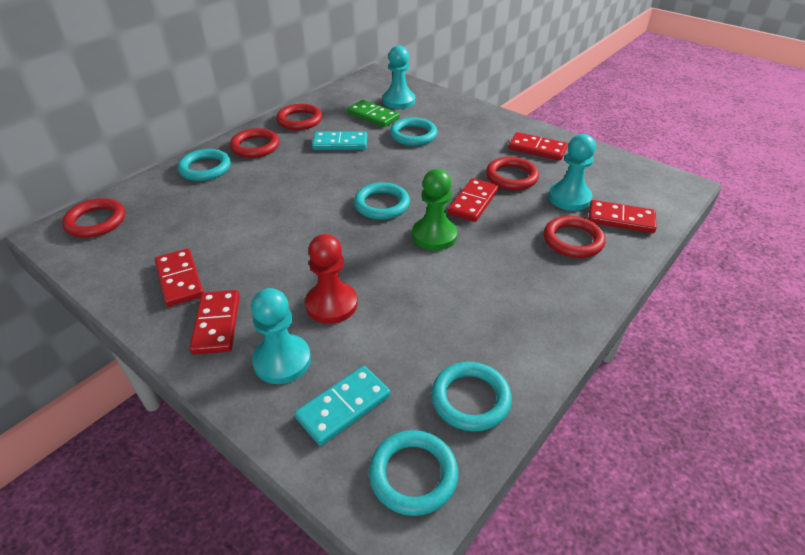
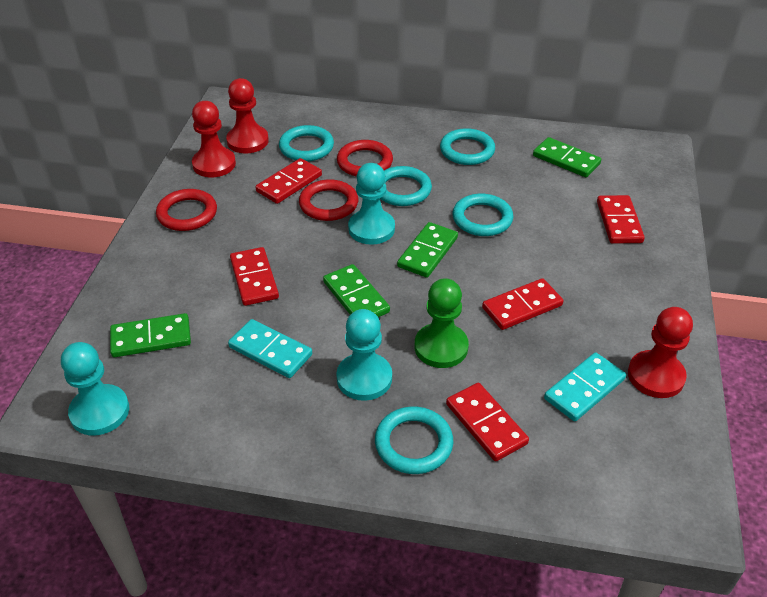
green domino: [347,100,400,127] = 1 -> [110,313,191,357] [323,264,390,317] [397,222,458,278] [533,137,601,177] = 4
red pawn: [305,234,357,324] = 1 -> [192,101,236,177] [226,78,269,153] [628,307,693,398] = 3
red ring: [62,198,125,238] [230,128,280,158] [276,104,322,130] [486,157,539,190] [544,216,606,258] = 5 -> [156,189,217,231] [299,179,358,221] [337,140,393,177] = 3

